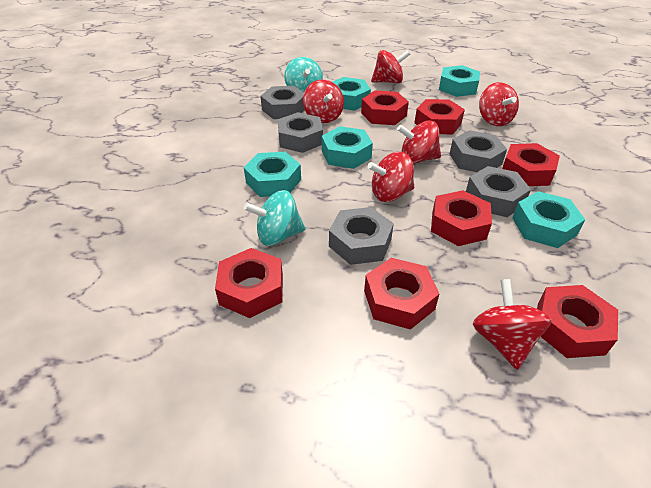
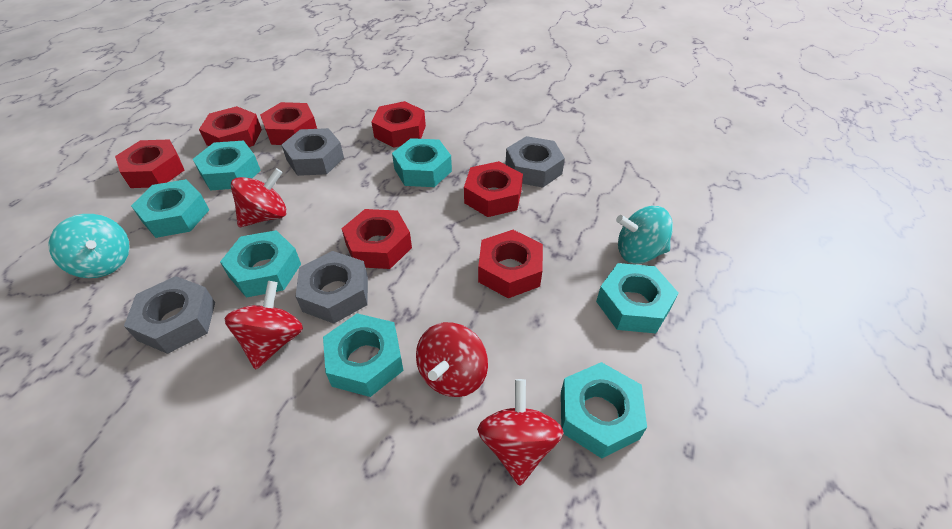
grey nut: [260,86,305,119] [277,112,323,153] [329,207,394,265] [450,130,507,172] [466,166,531,217] = 5 -> [124,276,215,354] [282,128,344,176] [295,251,368,324] [506,136,565,188] = 4
red spinning top: [303,80,344,123] [368,152,414,202] [371,50,410,83] [397,121,441,164] [473,279,552,370] [479,82,519,126] = 6 -> [225,281,303,369] [231,168,287,227] [416,322,488,397] [477,379,564,486] = 4
turquoise nut: [244,152,301,197] [322,126,373,169] [333,77,371,111] [439,65,480,97] [512,191,585,248] = 5 -> [131,179,209,238] [193,140,261,191] [220,230,301,298] [323,313,403,397] [392,138,452,187] [561,362,647,458] [596,263,678,333] = 7

